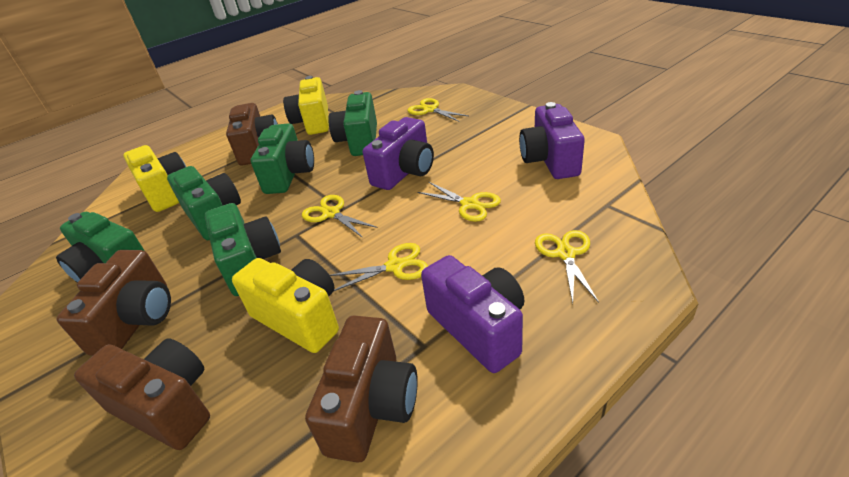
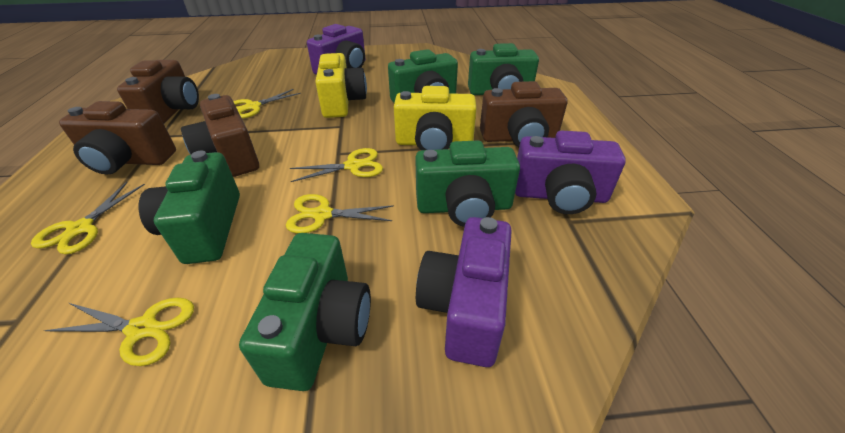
yellow camera: [123,145,186,212] [232,258,339,353] [283,76,329,135] = 3 -> [315,53,367,118] [394,86,477,150] = 2

